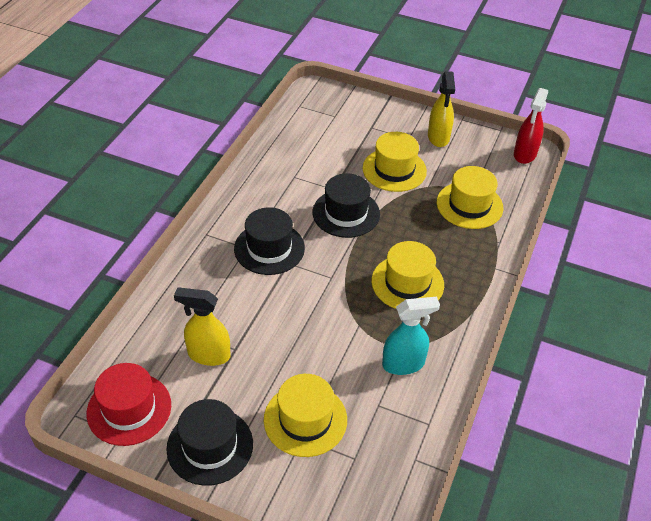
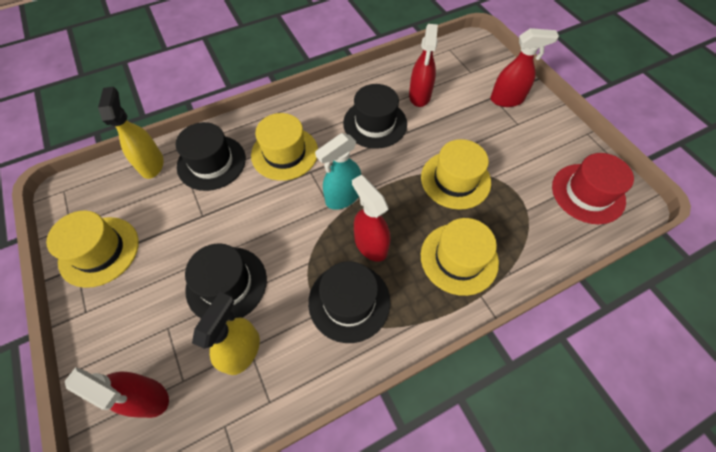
black hat: [166,399,253,486] [234,207,305,275] [312,174,380,238] = 3 -> [176,122,246,191] [185,243,267,321] [308,261,390,343] [343,84,407,149] = 4
red spray bottle: [514,88,548,164] = 1 -> [65,367,169,418] [352,175,391,262] [409,24,438,107] [490,28,559,107] = 4

